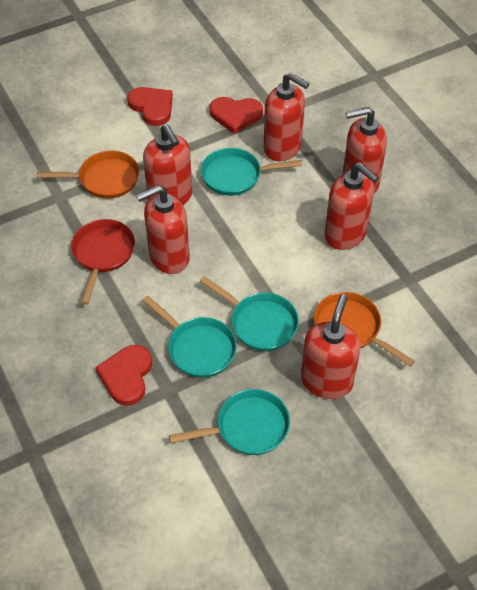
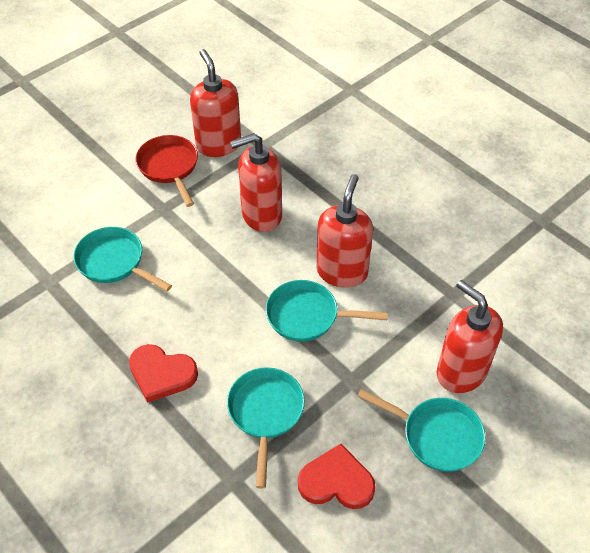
orange pan: [36,151,139,199] [314,292,415,367] = 2 -> none = 0
red heart: [95,345,152,406] [127,87,173,126] [210,97,263,134] = 3 -> [129,344,198,403] [298,444,376,509] = 2
red soap dispenser: [136,185,190,274] [143,124,193,205] [264,72,310,161] [301,294,361,399] [325,162,379,250] [342,107,387,193] = 6 -> [190,49,241,157] [230,133,282,232] [316,174,373,288] [437,280,503,393] = 4

